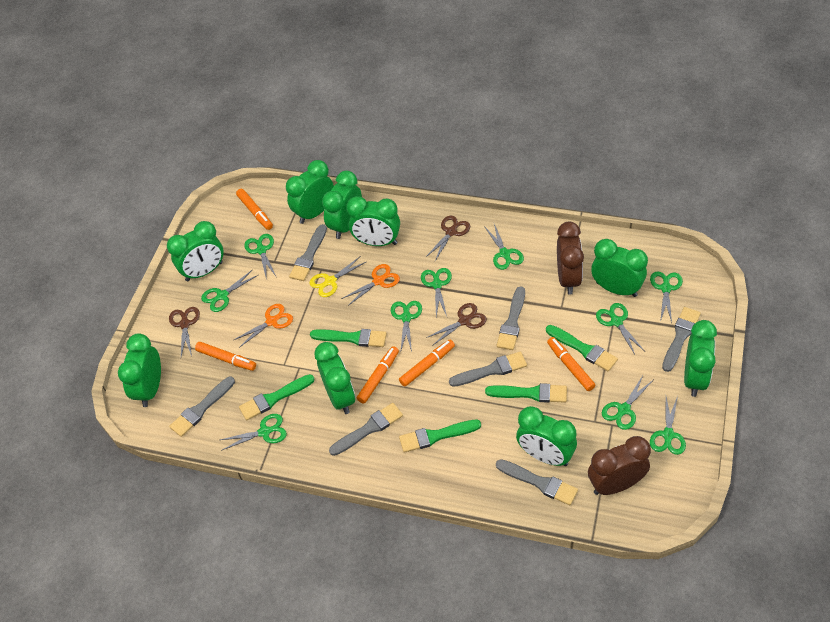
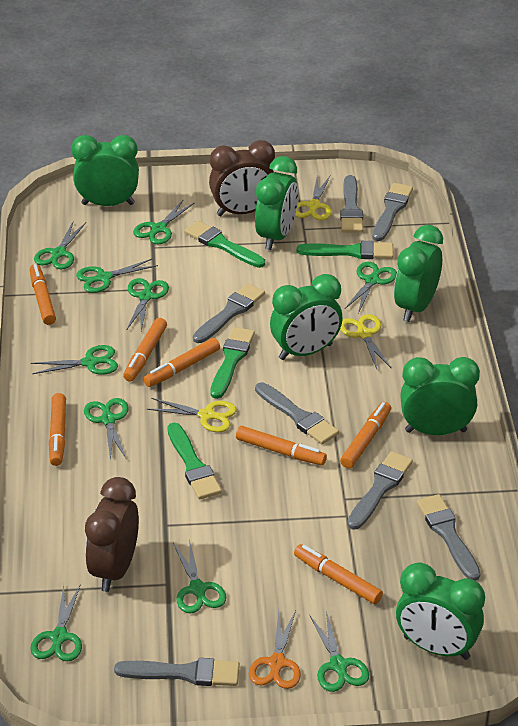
brown scissors: [169,307,200,357] [426,216,470,261] [426,303,487,346] = 3 -> none = 0
green brush: [239,374,314,420] [310,329,387,347] [399,420,481,453] [485,383,567,403] [546,325,618,371] = 5 -> [167,423,222,500] [184,221,265,268] [210,327,255,399] [297,241,394,259] = 4
green clock: [118,333,161,407] [167,221,224,281] [286,160,334,224] [314,342,355,414] [322,171,362,239] [346,196,400,246] [516,406,577,466] [591,239,648,297] [684,320,717,397] = 9 -> [71,135,139,206] [255,156,298,250] [270,274,343,360] [394,225,443,322] [396,562,485,660] [400,357,480,435] = 6
orange marker: [195,342,256,371] [236,189,273,230] [357,346,399,404] [399,340,455,387] [547,337,595,391] = 5 -> [30,264,56,325] [49,393,66,466] [123,318,167,382] [143,338,220,387] [236,426,327,465] [294,544,383,604] [340,402,391,469] = 7
orange scissors: [234,304,293,348] [341,264,400,306] = 2 -> [249,610,301,689] = 1
yellow scissors: [309,257,366,297] = 1 -> [147,398,237,432] [295,176,331,220] [340,314,391,369] = 3

